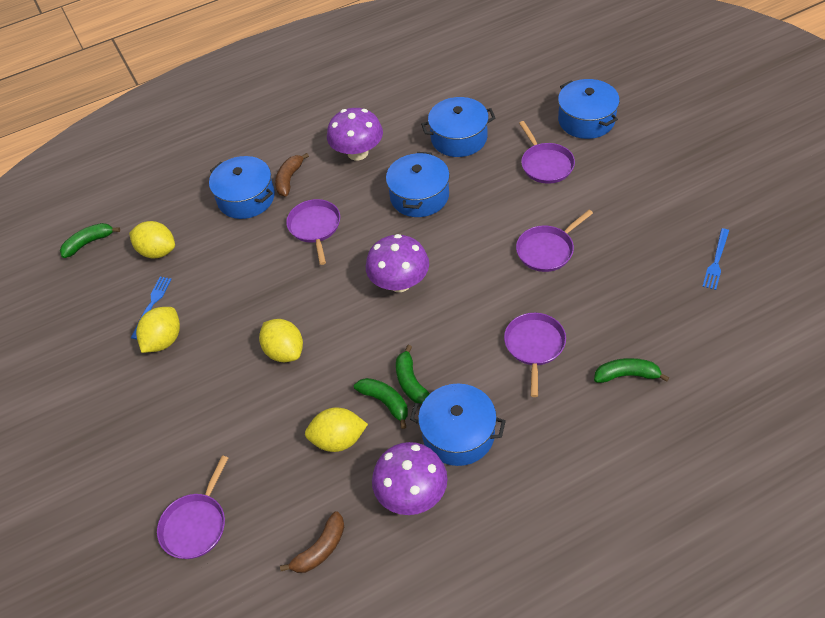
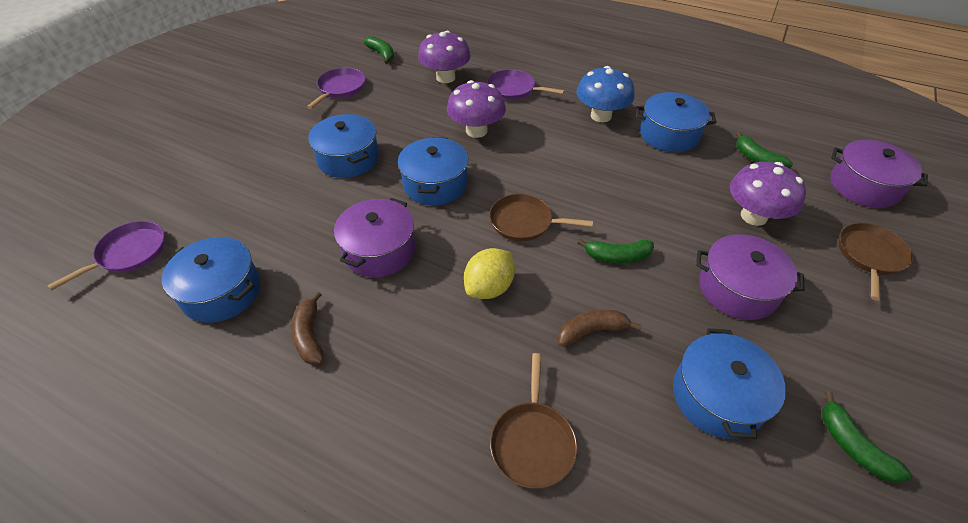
blue fork: [131,277,171,339] [702,228,729,290] = 2 -> none = 0
blue mushroom: none = 0 -> [577,66,635,123] = 1
brown pan: none = 0 -> [489,194,593,241] [490,353,577,489] [838,222,913,301] = 3
purple pan: [157,456,228,559] [286,199,340,265] [504,313,566,397] [516,210,593,272] [519,121,575,184] = 5 -> [47,221,165,290] [307,68,366,109] [487,69,565,100] = 3
purple pot: none = 0 -> [334,198,415,277] [696,234,805,320] [830,140,928,208] = 3
yellow lemon: [129,221,175,258] [136,307,180,353] [259,319,303,362] [305,407,368,452] = 4 -> [464,248,515,299] = 1

